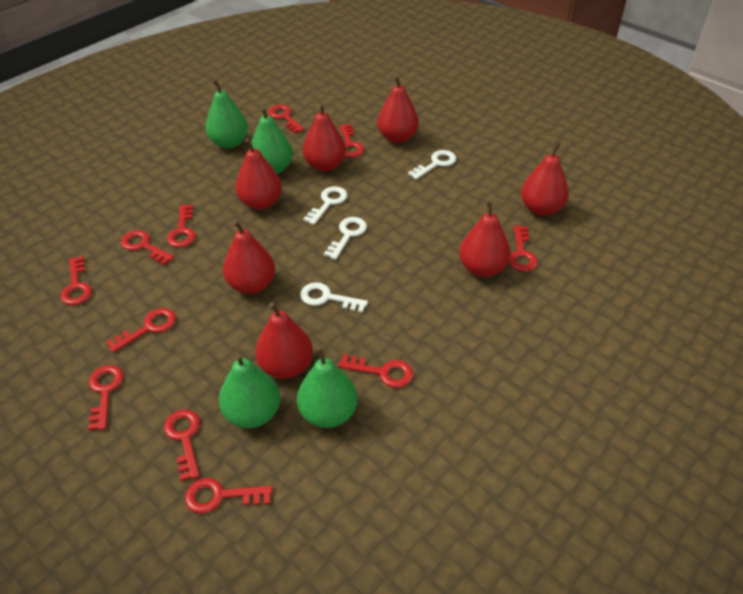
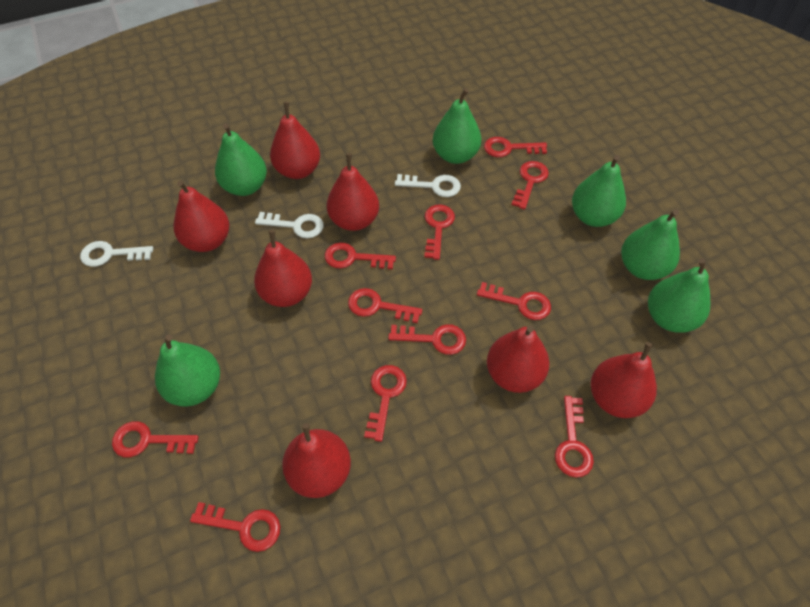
green pear: [205,79,248,148] [219,354,280,428] [249,106,293,174] [297,347,358,428] = 4 -> [155,335,220,407] [215,123,267,196] [433,88,482,164] [572,155,626,227] [621,209,680,280] [648,258,710,333] = 6
white key: [300,282,368,313] [303,186,347,225] [324,217,367,260] [408,150,456,180] = 4 -> [80,241,153,267] [255,212,324,238] [395,174,461,197] = 3

